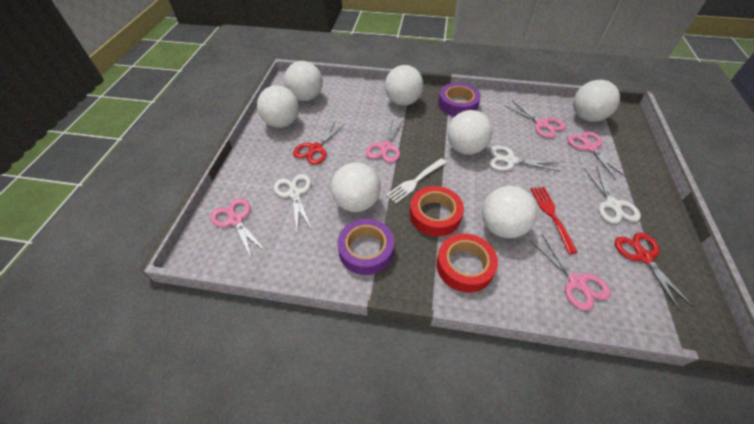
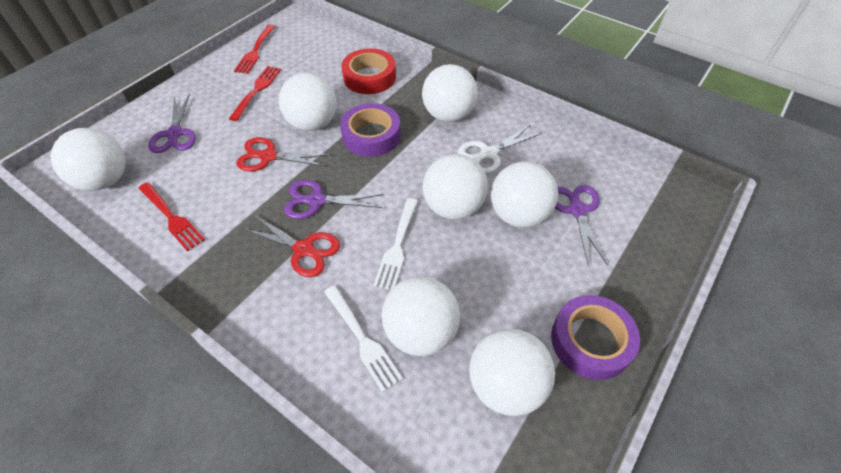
pink scissors: [211,198,266,259] [366,118,404,163] [506,101,566,138] [530,234,611,311] [568,131,627,180] = 5 -> none = 0
purple scissors: none = 0 -> [148,93,196,153] [284,180,384,219] [555,185,608,266] = 3
red fork: [531,187,578,254] = 1 -> [138,182,205,251] [229,66,281,121] [234,25,275,74] = 3
red tape: [410,186,464,237] [436,233,498,293] = 2 -> [342,48,396,94] = 1
white fork: [386,158,447,203] = 1 -> [324,285,403,392] [374,198,418,290] = 2
white scissors: [274,174,312,232] [489,145,560,172] [584,166,641,224] = 3 -> [458,125,542,174] = 1

